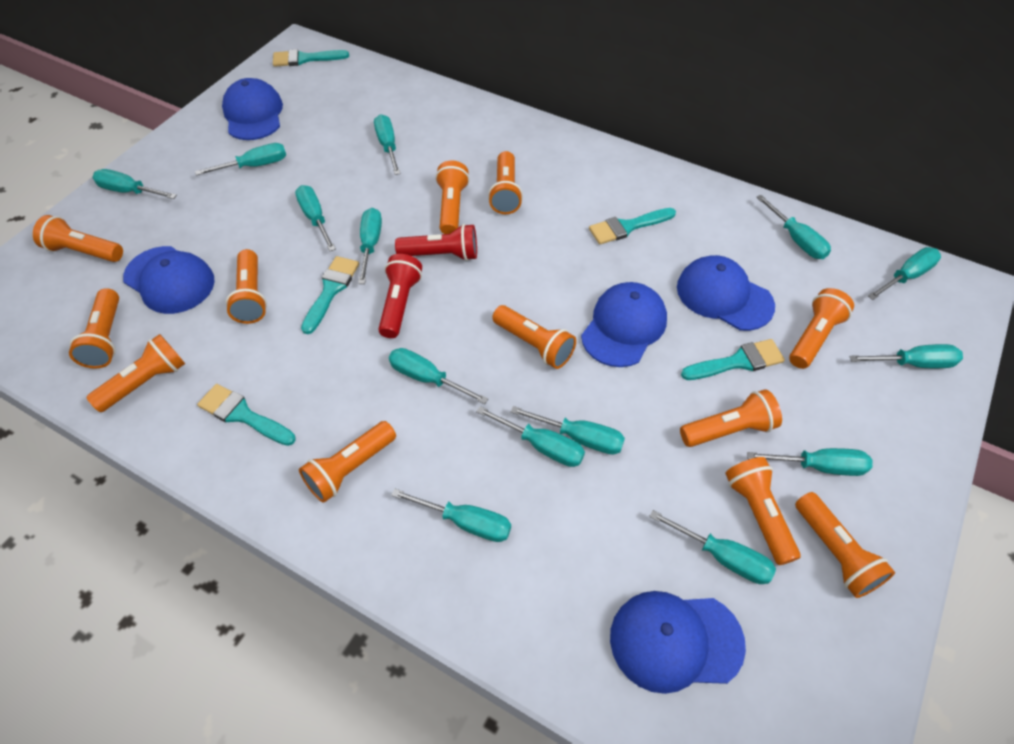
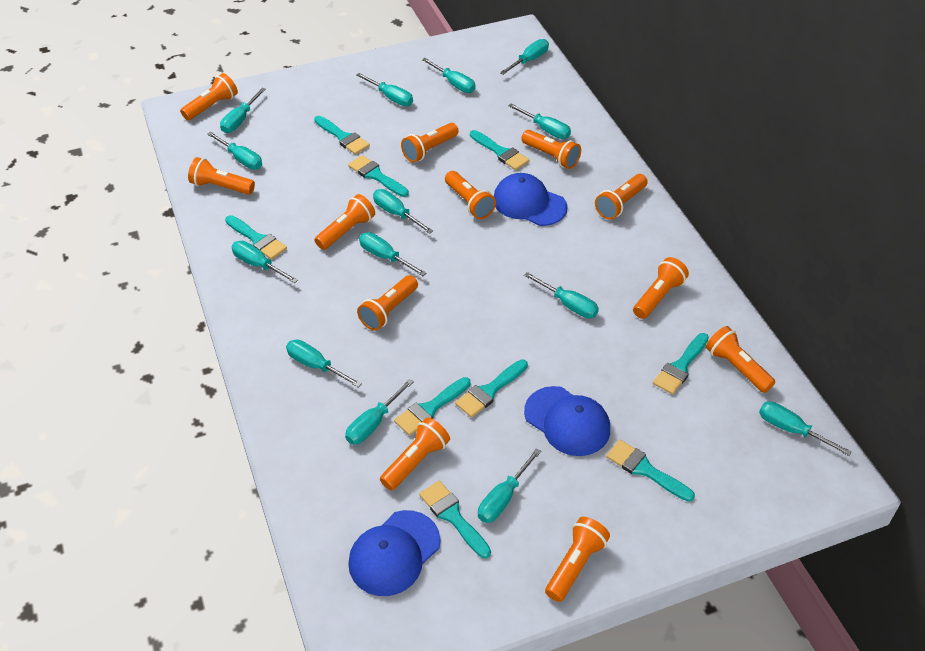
blue cap: [123,246,215,314] [222,78,283,140] [581,282,667,367] [610,591,746,694] [677,255,775,331] = 5 -> [348,510,441,596] [494,173,568,226] [524,386,610,456] = 3
red flashlight: [378,254,422,338] [395,224,477,261] = 2 -> none = 0
turquoise brush: [197,384,296,446] [273,49,349,67] [301,256,359,334] [589,208,676,244] [681,339,785,380] = 5 -> [225,215,287,260] [314,116,370,155] [348,155,409,197] [394,377,470,436] [419,481,491,558] [455,359,528,418] [470,130,529,170] [606,440,695,502] [653,333,709,394] = 9

